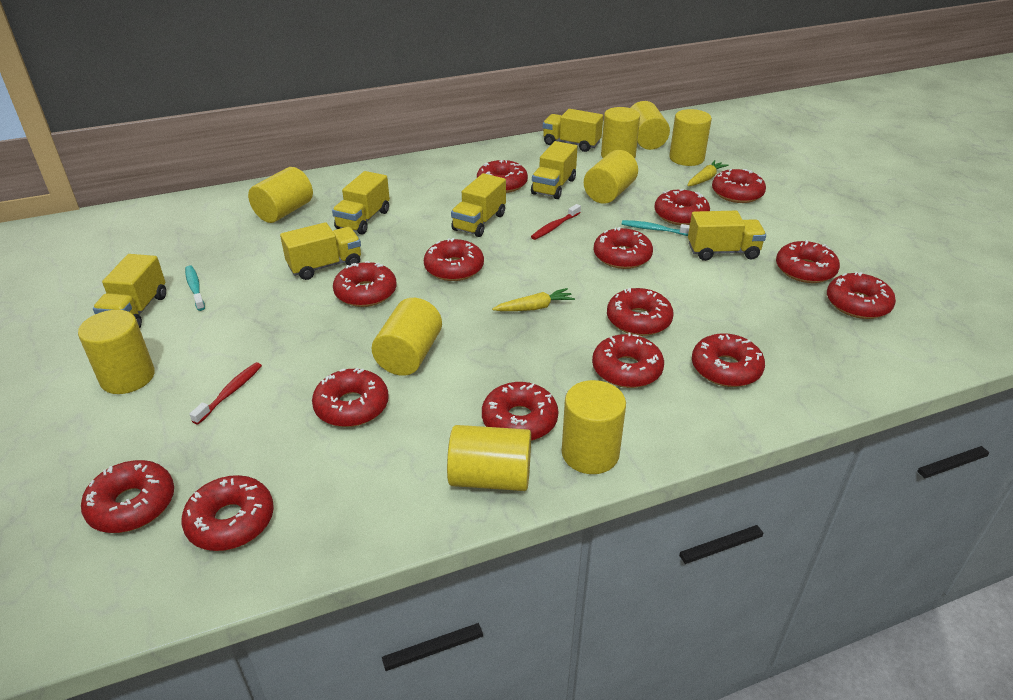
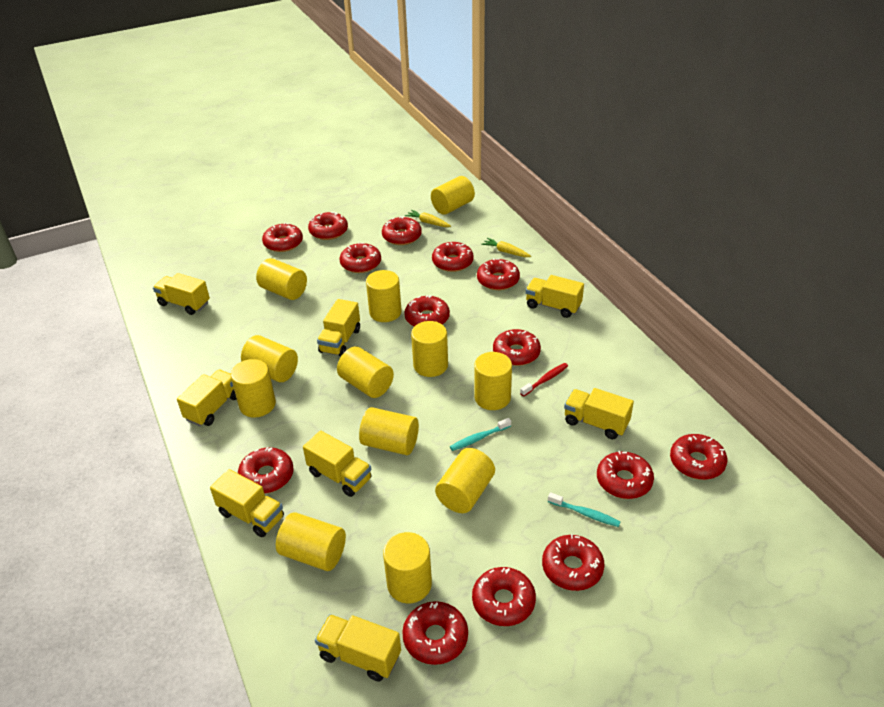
red donut: [81,460,174,533] [181,475,274,551] [312,368,389,427] [333,261,397,307] [424,238,484,281] [477,160,528,193] [482,382,558,441] [592,332,664,388] [593,227,653,269] [607,288,674,336] [654,189,710,226] [692,333,765,387] [712,169,766,203] [776,240,840,283] [827,272,896,319] = 15 -> [238,447,294,494] [262,222,303,252] [308,212,348,240] [340,242,381,273] [382,216,422,245] [402,601,468,665] [404,295,450,326] [432,242,474,272] [472,567,536,626] [477,258,520,290] [493,329,541,366] [542,534,604,591] [597,451,654,499] [670,434,727,480] = 14
red toothbrush: [190,362,262,425] [531,204,581,240] = 2 -> [520,363,568,397] = 1
yellow cylinder: [78,310,155,394] [248,167,313,223] [372,298,442,376] [447,425,531,491] [562,380,626,474] [584,150,638,204] [601,107,640,158] [631,101,670,150] [669,109,712,166] = 9 -> [231,359,276,417] [241,335,298,382] [256,258,307,300] [276,512,346,571] [337,346,394,398] [359,407,419,455] [366,270,402,322] [383,532,432,603] [411,321,448,377] [431,176,475,215] [435,448,495,513] [474,352,512,410] = 12
yellow truck: [93,254,166,328] [280,222,361,280] [332,171,390,235] [451,173,506,237] [531,141,578,199] [543,109,603,152] [688,211,766,261] = 7 -> [153,273,210,315] [177,370,237,426] [210,469,284,537] [303,431,372,497] [315,614,401,682] [317,299,360,357] [526,275,584,318] [564,388,634,439] = 8

